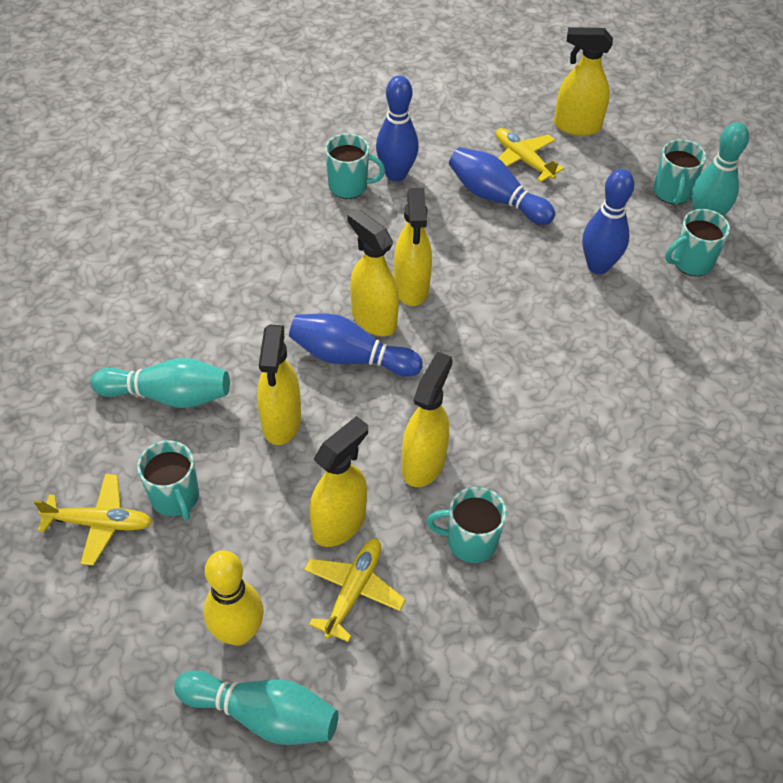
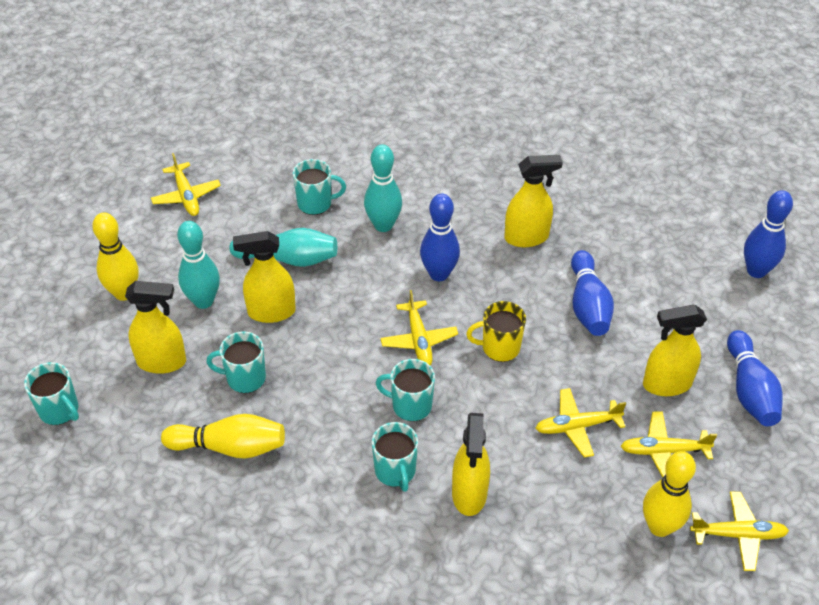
yellow bowling pin: [203,550,264,646] = 1 -> [92,213,139,301] [161,414,285,459] [643,451,696,537] = 3
yellow mug: none = 0 -> [466,301,526,362] = 1
yellow plane: [34,474,152,565] [304,539,406,642] [496,128,564,182] = 3 -> [151,153,221,216] [380,290,458,366] [535,388,626,458] [621,411,717,478] [690,492,789,571] = 5
yellow spray bottle: [257,324,301,445] [310,416,368,547] [348,209,399,336] [394,188,432,306] [402,352,453,487] [554,27,613,136] = 6 -> [125,281,186,374] [233,231,296,323] [452,413,490,516] [504,155,563,247] [643,305,707,396] = 5

